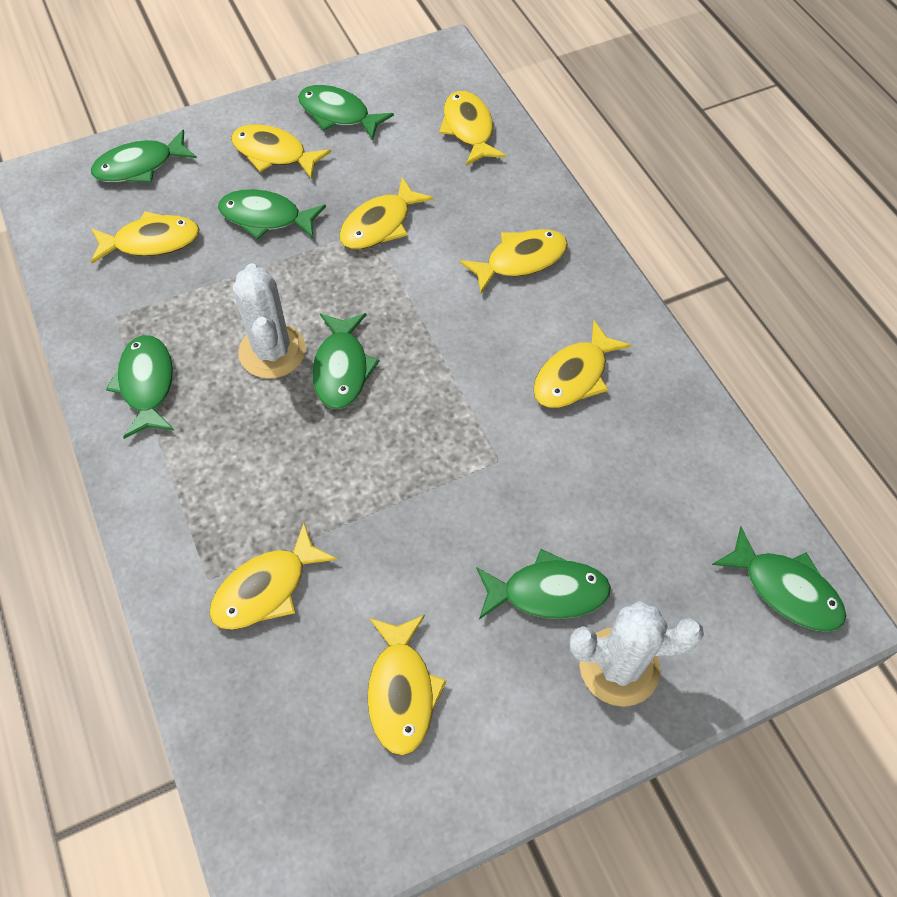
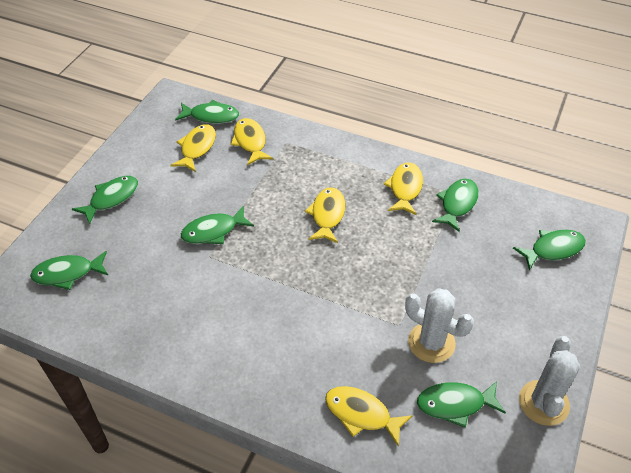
yellow fish: [91,211,200,264] [209,523,337,630] [231,124,331,179] [339,177,433,249] [367,615,447,755] [439,91,506,166] [460,229,568,293] [533,320,631,408] = 8 -> [170,124,216,172] [231,118,273,165] [305,187,345,243] [325,386,413,447] [383,162,423,215] = 5

